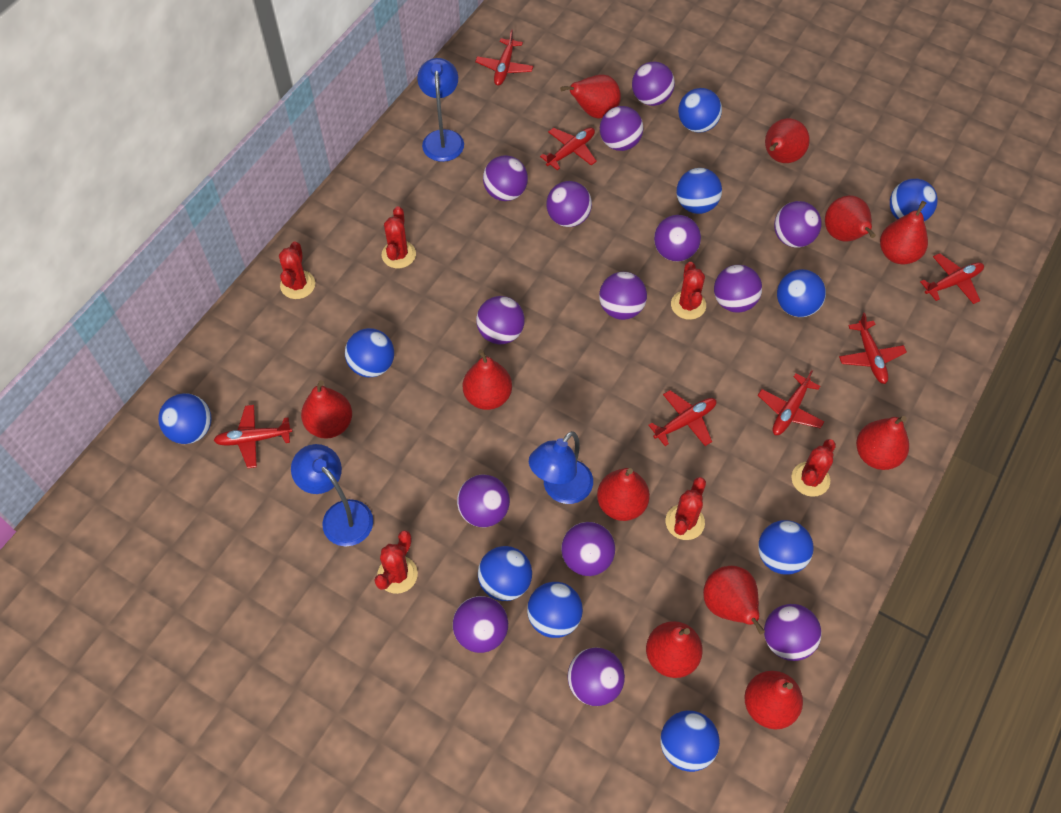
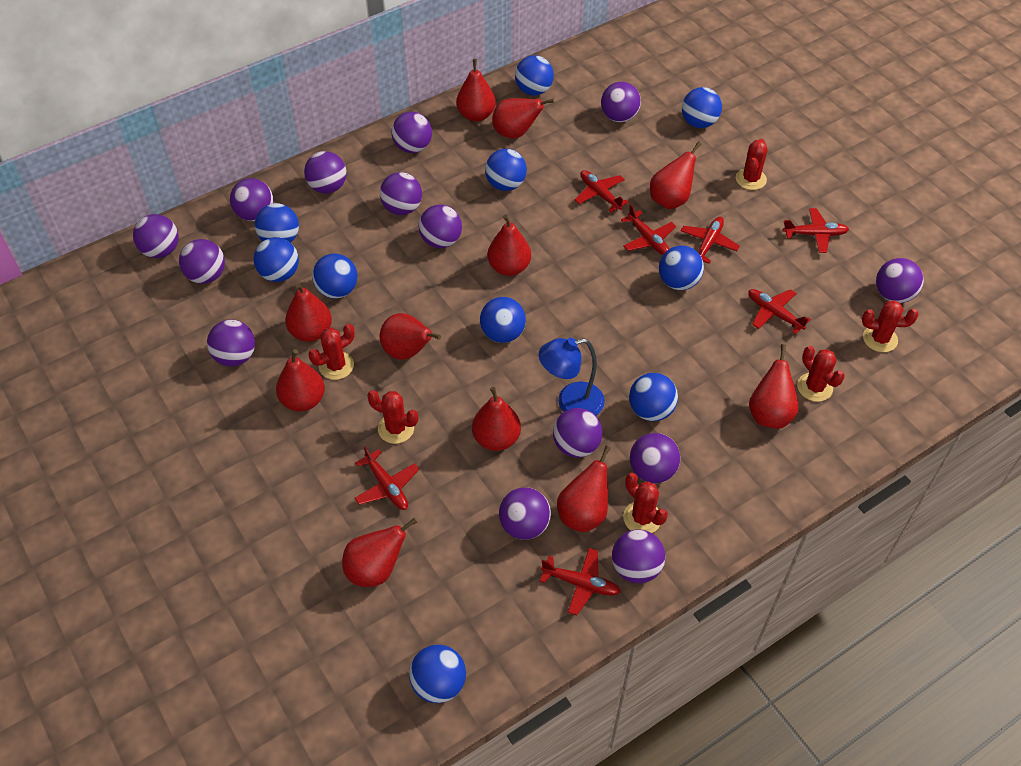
blue lamp: [291,444,373,546] [417,58,464,162] [529,431,593,504] = 3 -> [539,338,605,415] = 1

